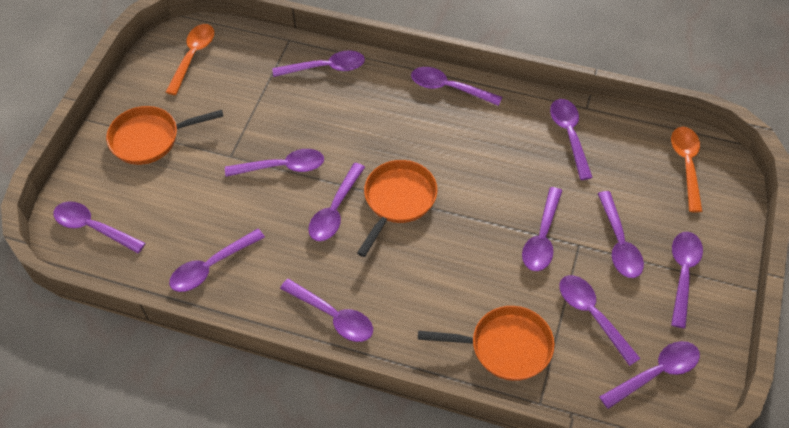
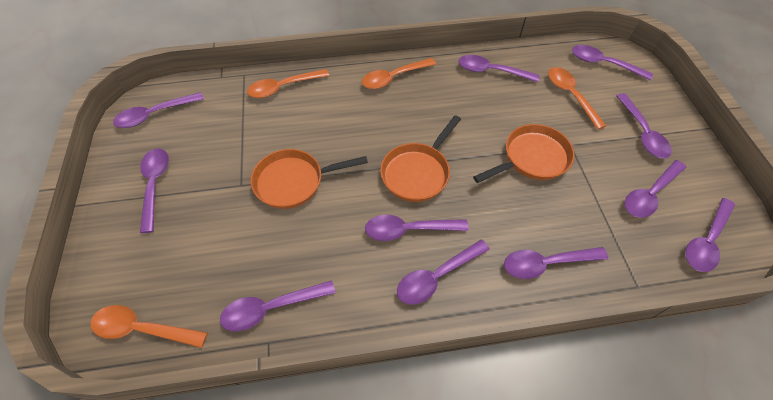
orange spoon: [166,24,214,95] [671,127,703,212] = 2 -> [90,305,208,348] [247,69,329,98] [362,58,436,89] [548,67,606,130] = 4
purple spoon: [53,201,146,253] [169,229,265,292] [225,149,324,177] [272,50,365,77] [280,279,373,342] [308,163,365,241] [411,67,502,106] [522,187,562,271] [550,99,593,180] [559,275,641,366] [598,191,644,278] [599,341,700,409] [671,232,703,328] = 13 -> [113,92,204,128] [140,148,169,233] [220,280,336,331] [365,215,469,241] [397,240,490,304] [459,55,540,82] [504,247,608,279] [572,45,653,80] [616,93,672,158] [625,160,686,218] [685,198,735,272] = 11

